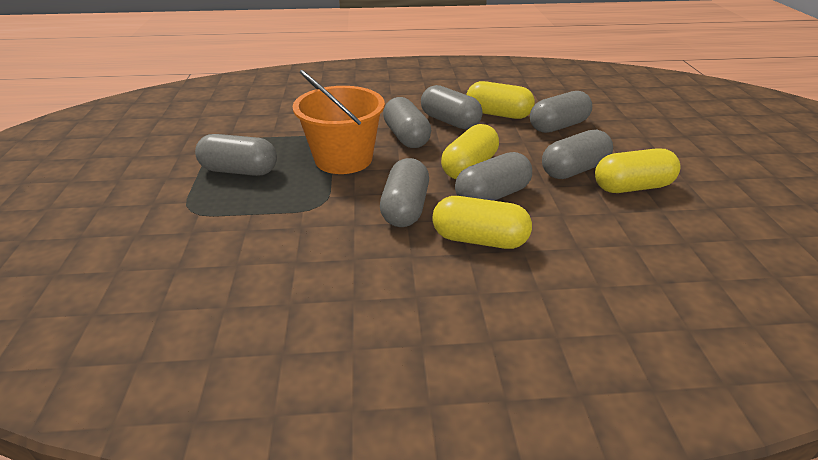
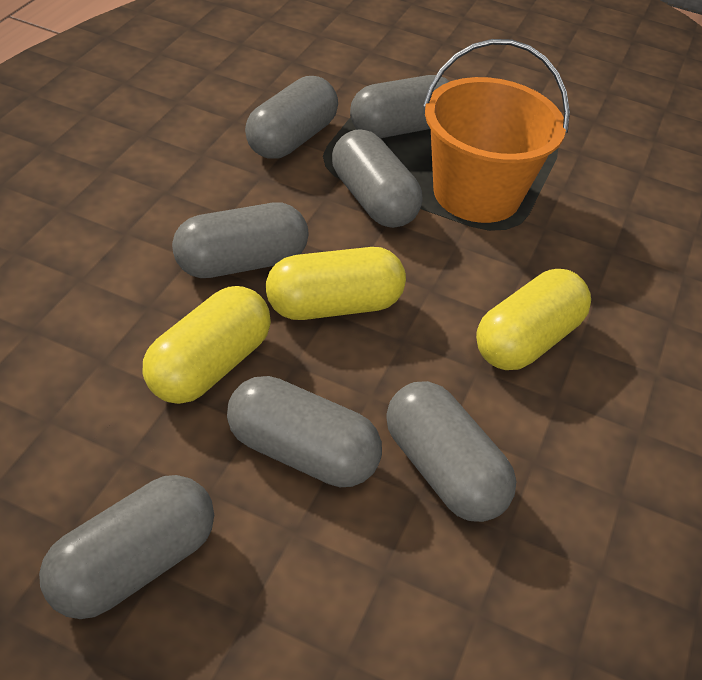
yellow capsule: [432,196,532,249] [441,124,499,179] [466,81,535,119] [595,148,680,193] = 4 -> [143,286,271,404] [266,247,406,320] [476,269,591,370] = 3

